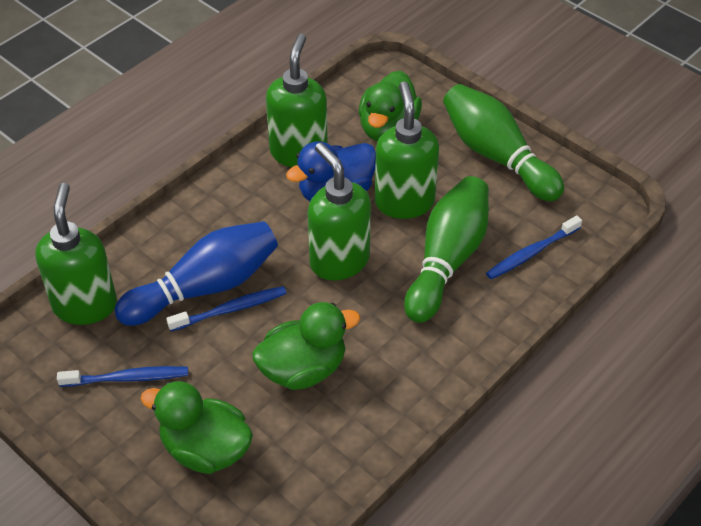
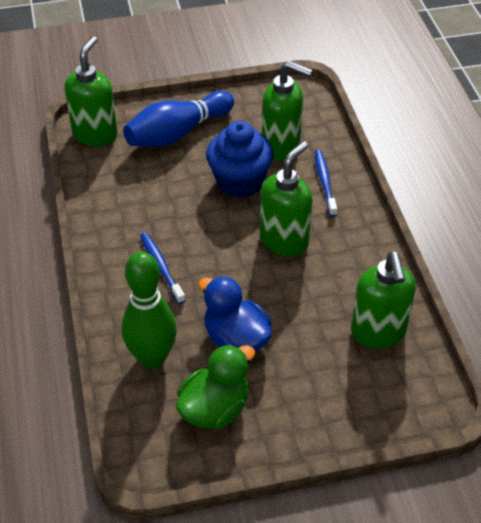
blue cupcake: none = 0 -> [206,121,274,198] = 1
blue toothbrush: [57,366,188,387] [166,286,287,331] [486,215,582,279] = 3 -> [140,232,186,304] [315,150,337,217] = 2
green bowling pin: [404,176,489,323] [443,84,564,201] = 2 -> [121,252,177,369] = 1
green duck: [141,381,253,474] [252,302,360,390] [359,71,422,141] = 3 -> [176,344,255,429] = 1

